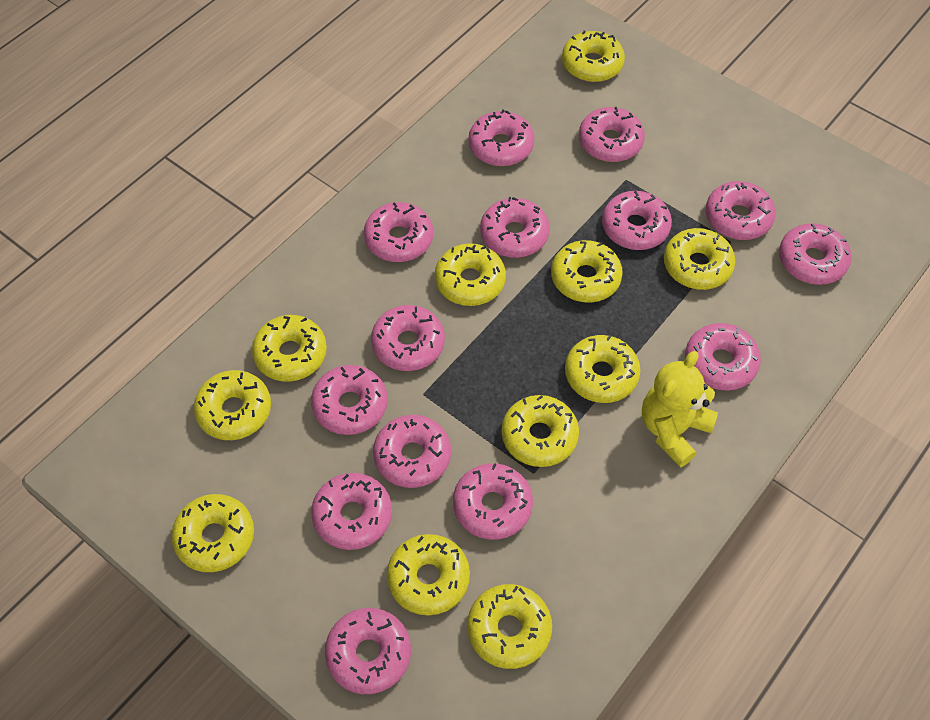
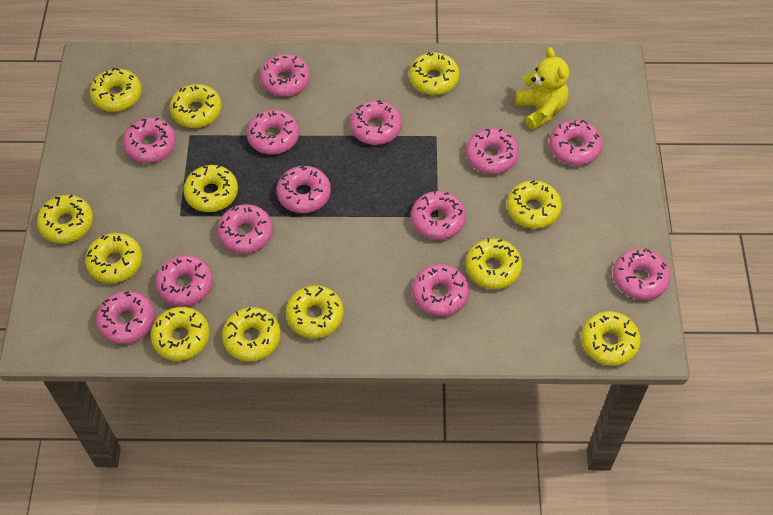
pink donut: [311,365,388,435] [311,473,392,550] [325,608,411,694] [364,202,433,262] [371,305,445,371] [373,415,451,488] [453,463,533,540] [469,109,534,166] [480,197,550,258] [579,107,645,162] [602,191,672,250] [685,323,761,390] [706,181,776,240] [779,223,852,285] = 14 -> [96,291,155,344] [123,118,176,163] [155,255,213,307] [217,204,273,254] [247,109,299,155] [260,54,310,97] [277,165,331,213] [350,100,402,145] [411,190,466,240] [412,264,469,316] [466,128,519,174] [549,120,603,165] [613,248,671,300] = 13
yellow donut: [171,494,254,572] [194,370,271,440] [252,315,327,382] [387,534,470,615] [435,243,506,306] [467,584,552,669] [502,395,579,467] [551,240,623,302] [562,30,625,82] [565,335,641,403] [664,228,735,290] = 11 -> [37,194,93,244] [85,233,142,284] [90,68,142,112] [150,307,210,361] [170,84,222,128] [183,165,238,212] [222,307,281,362] [286,285,344,339] [409,52,460,95] [466,238,522,289] [507,180,562,229] [581,311,641,366] = 12

